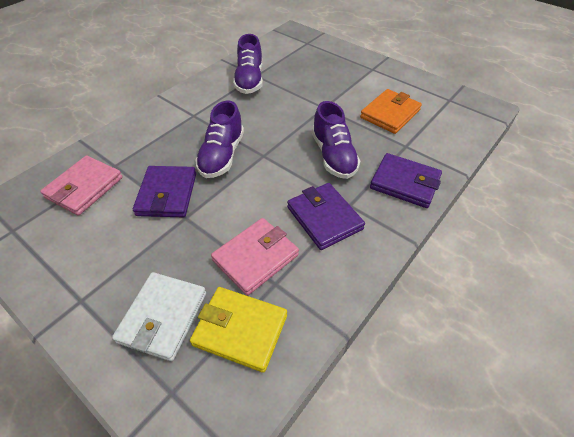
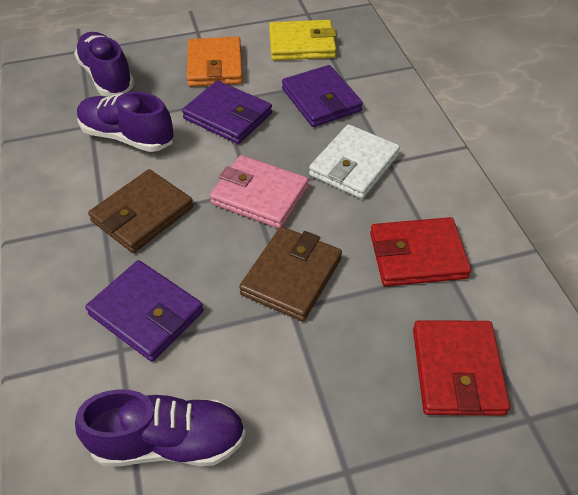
brown wallet: none = 0 -> [88,169,193,253] [239,227,342,321] = 2
pink wallet: [40,156,123,216] [211,218,299,296] = 2 -> [210,155,309,229] = 1
red wallet: none = 0 -> [370,217,471,286] [413,320,510,416] = 2

